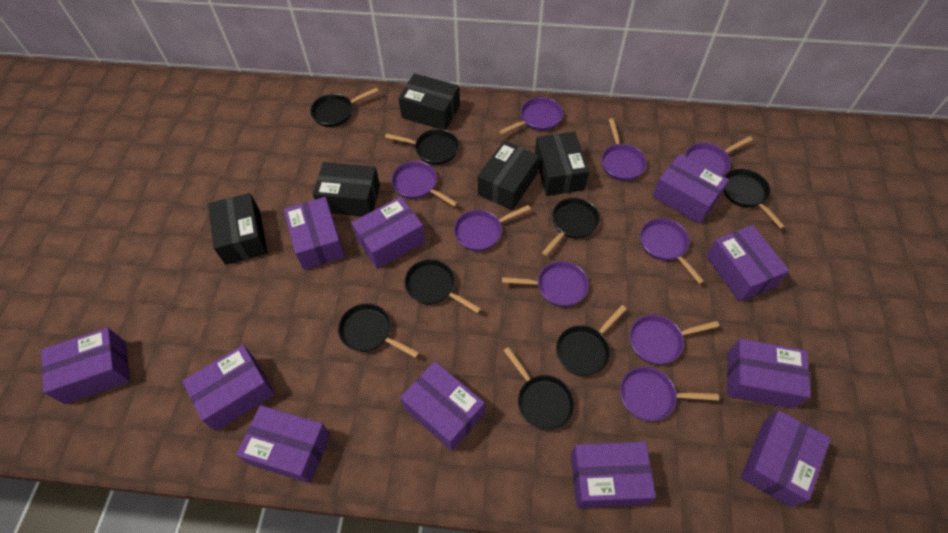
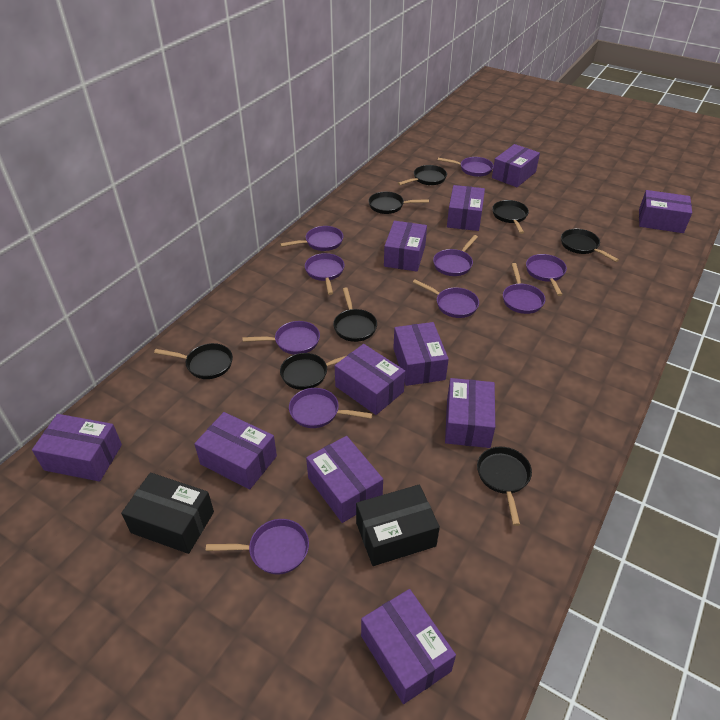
black box: [208,193,268,265] [313,162,380,216] [398,73,460,130] [477,141,539,211] [535,131,589,196] = 5 -> [121,473,214,554] [356,485,440,566] = 2
purple pan: [391,161,458,207] [454,205,531,251] [499,97,563,135] [502,261,589,307] [601,118,647,181] [620,367,719,421] [630,315,719,365] [640,218,704,284] [685,136,753,176] = 9 -> [206,519,309,574] [243,321,320,355] [280,226,343,251] [289,388,373,428] [305,253,345,295] [413,279,479,318] [433,235,478,276] [438,157,494,177] [503,263,545,314] [526,254,567,296] = 10

